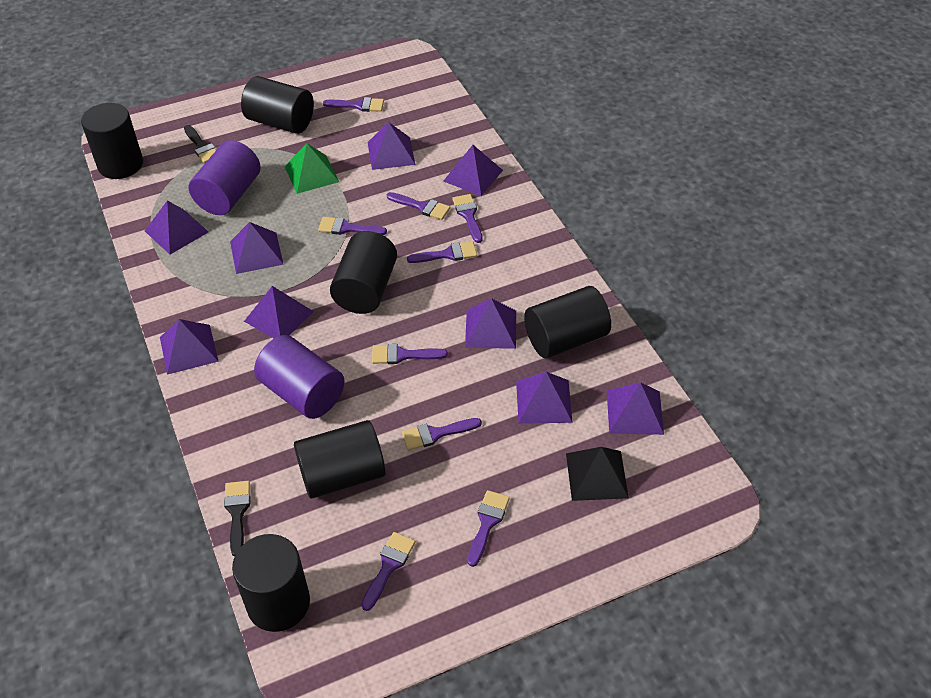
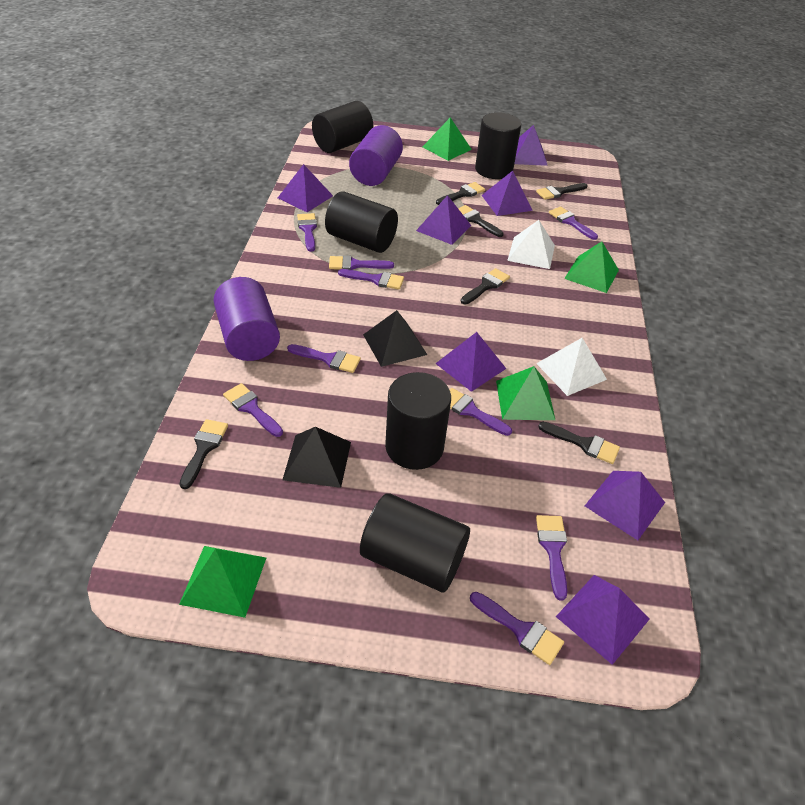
black brush: [184,125,216,163] [224,481,250,557] = 2 -> [180,419,228,489] [436,182,485,205] [458,205,504,237] [461,268,510,304] [536,183,588,200] [538,422,620,464] = 6
black cylinder: [81,103,143,179] [232,534,310,632] [241,76,314,134] [294,420,386,499] [330,231,397,314] [524,286,611,358] = 6 -> [312,101,373,153] [325,191,398,253] [360,493,470,593] [385,372,451,470] [475,112,521,179] = 5
black pyramid: [566,447,629,501] = 1 -> [282,427,351,488] [363,310,427,367] = 2
green pyramid: [285,143,339,194] = 1 -> [179,546,266,618] [423,118,472,161] [496,366,555,420] [564,241,619,293] = 4
purple pyramid: [145,201,209,254] [160,319,219,375] [230,222,284,274] [244,286,314,338] [368,122,415,170] [443,145,503,196] [465,298,516,349] [516,372,573,424] [607,382,664,435] = 9 -> [278,164,333,212] [416,195,471,245] [435,332,506,392] [482,171,533,216] [514,125,548,166] [556,575,649,665] [585,471,665,540] = 7
white pyramid: none = 0 -> [507,220,555,269] [536,338,607,396] = 2

